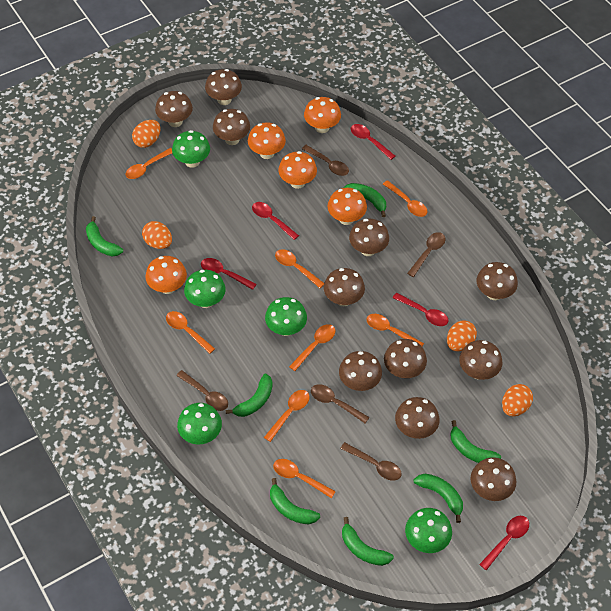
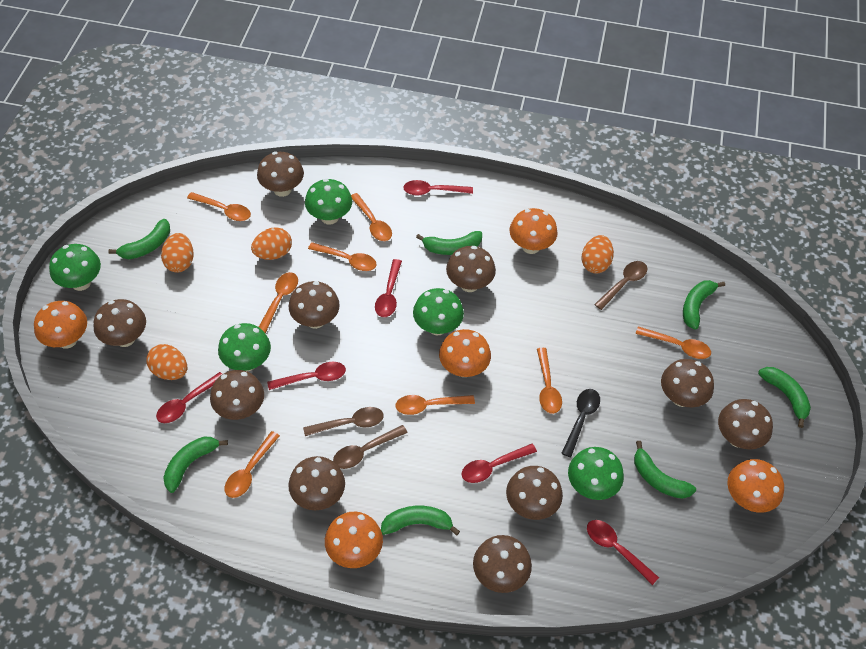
black spoon: none = 0 -> [561,389,600,457] = 1
brown mushroom: [155,91,193,127] [205,69,242,105] [213,109,250,145] [324,268,365,306] [339,351,382,391] [349,219,389,256] [384,339,427,378] [395,397,440,439] [459,340,502,380] [471,457,516,501] [477,262,518,300] = 11 -> [94,299,146,347] [210,370,264,420] [257,152,304,197] [288,281,340,329] [288,456,345,510] [446,246,496,292] [473,535,532,593] [506,466,563,520] [661,359,714,407] [718,399,773,450] = 10
brown spoon: [176,370,228,411] [302,145,349,176] [311,384,370,423] [340,442,402,481] [407,232,446,277] = 5 -> [303,407,384,436] [333,425,408,469] [594,261,647,310] = 3
red spoon: [201,258,256,290] [252,202,299,240] [351,124,395,160] [393,293,449,326] [479,516,529,570] = 5 -> [156,372,222,423] [267,362,346,390] [375,259,402,317] [403,180,473,196] [461,444,537,483] [587,520,659,585] = 6

